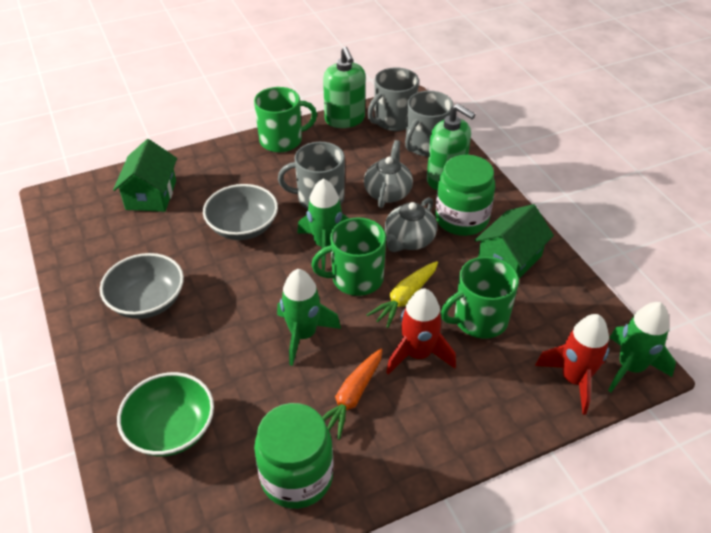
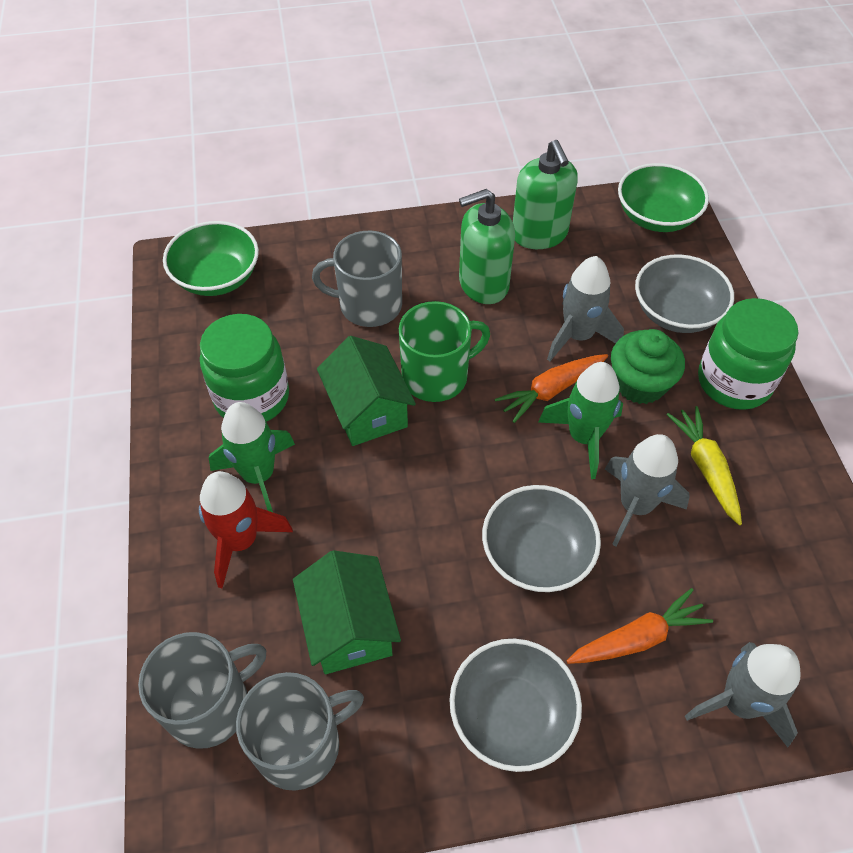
green bowl: [117,372,214,457] = 1 -> [163,221,259,296] [618,163,709,232] = 2
green cupcake: none = 0 -> [611,329,685,404] = 1
green mug: [254,87,317,152] [311,217,386,296] [441,256,519,339] = 3 -> [399,301,490,402] = 1
green rocket: [277,269,341,366] [297,178,349,271] [608,302,676,392] = 3 -> [209,402,295,512] [538,362,623,479] = 2
grey bowl: [100,253,184,319] [203,184,278,240] = 2 -> [449,639,582,772] [482,485,601,592] [635,254,734,333] = 3
grey rocket: none = 0 -> [547,256,624,361] [605,434,690,547] [685,642,801,747] = 3
grey teapot: [364,140,413,208] [385,197,437,252] = 2 -> none = 0
orange carrot: [322,349,382,440] = 1 -> [494,354,608,423] [567,588,713,664] = 2
red rocket: [386,288,456,375] [535,314,609,415] = 2 -> [199,471,293,588] = 1

